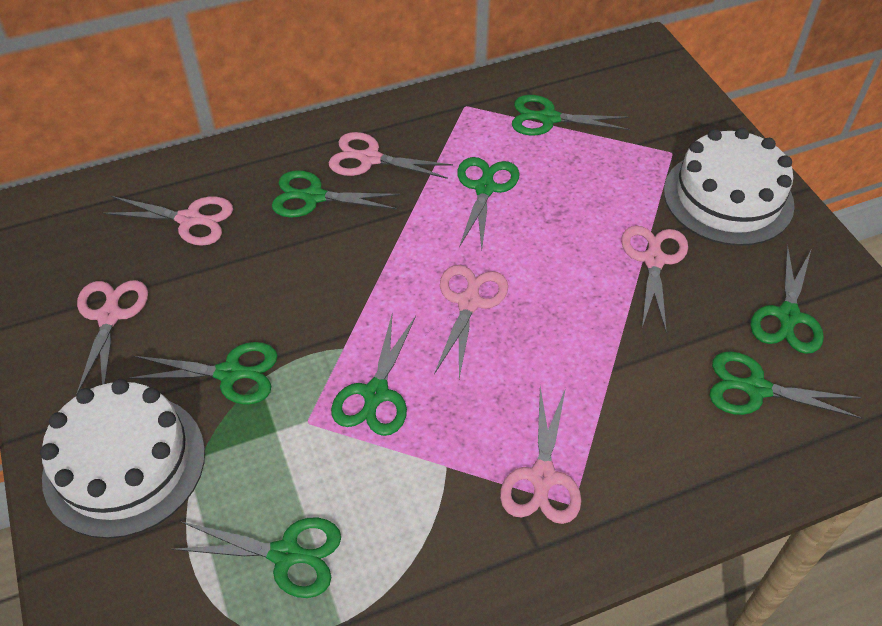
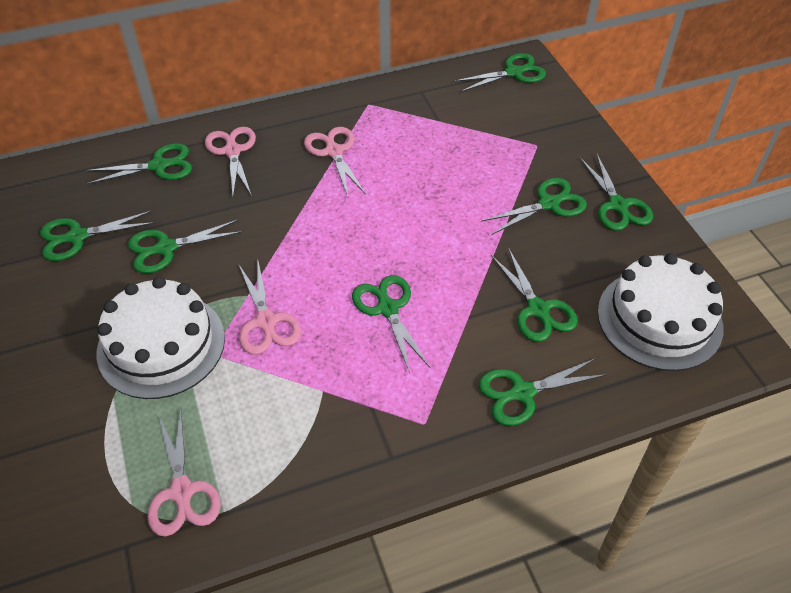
green scissors: [128,342,278,404] [172,517,341,598] [272,170,401,218] [331,315,416,436] [457,157,520,250] [512,95,630,136] [709,351,862,419] [750,244,824,354] = 8 -> [40,211,155,261] [85,143,192,184] [128,220,243,273] [352,275,430,373] [453,53,546,92] [479,358,607,426] [482,178,587,234] [491,249,578,342] [580,154,653,231] = 9
pink scissors: [76,280,148,395] [103,196,233,246] [329,132,453,179] [434,265,508,379] [500,387,581,524] [621,225,688,333] = 6 -> [147,407,221,537] [205,127,256,196] [239,262,301,355] [304,127,366,196] = 4

